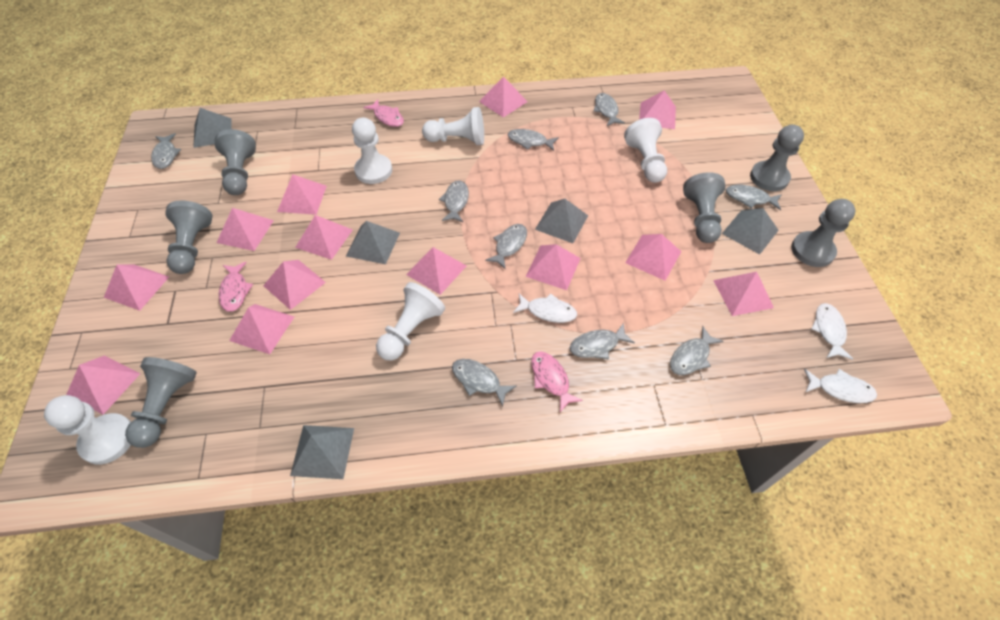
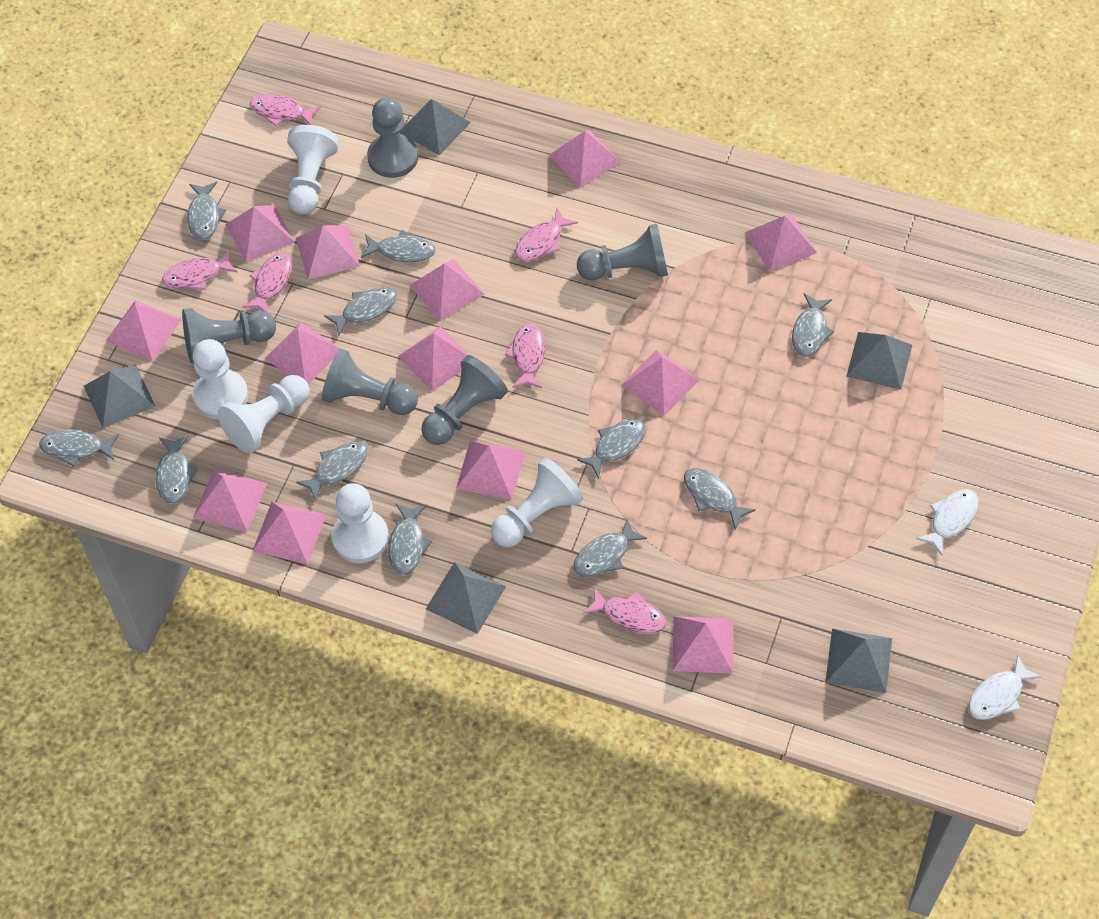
grey fish: [151,133,181,169] [439,180,469,222] [452,359,517,407] [485,224,527,270] [508,129,559,151] [570,323,635,360] [594,93,625,126] [670,326,723,375] [726,184,782,210] = 9 -> [39,429,119,467] [156,435,198,504] [187,182,226,240] [296,441,368,501] [324,287,397,336] [361,230,436,262] [388,504,432,575] [573,518,647,577] [577,419,646,479] [684,468,756,529] [792,293,834,357] = 11
grey pawn: [125,357,196,448] [165,201,212,274] [215,129,256,195] [683,172,726,243] [750,125,804,191] [791,199,856,267] = 6 -> [182,308,276,363] [322,348,418,415] [367,97,418,178] [421,355,508,445] [577,224,668,280] = 5
pink fish: [219,262,253,312] [363,99,404,127] [531,351,583,412] = 3 -> [162,250,238,290] [243,253,293,313] [250,94,321,126] [505,323,546,388] [515,208,578,261] [583,587,666,634] = 6
white fish: [513,293,577,323] [804,369,877,403] [811,303,853,360] = 3 -> [916,489,979,556] [968,655,1042,720] = 2

